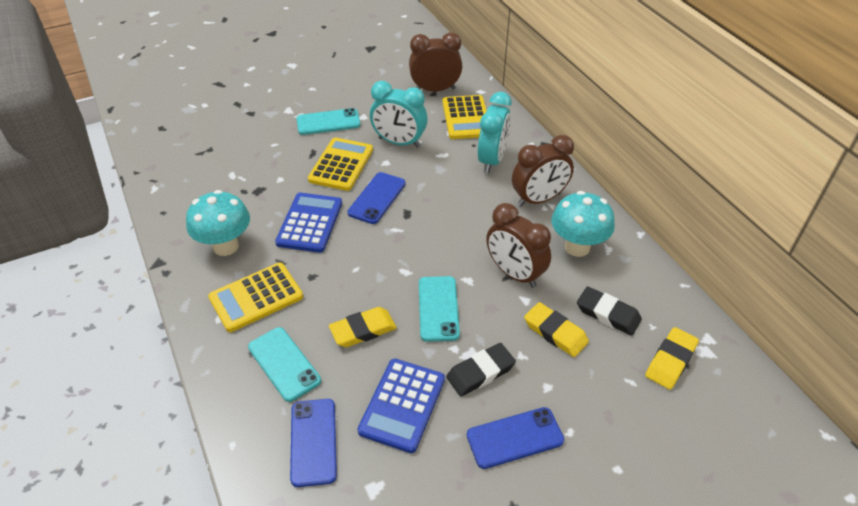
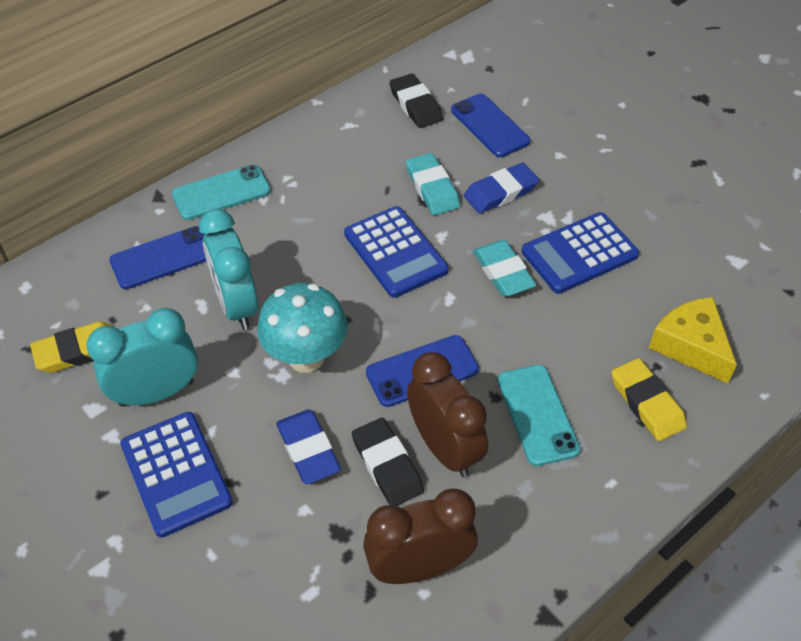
blue calculator: [275,193,342,253] [358,359,445,453] = 2 -> [120,412,233,537] [344,206,449,298] [522,212,639,294] = 3
blue eraser: none = 0 -> [276,410,341,484] [464,163,539,214] = 2
brown clock: [409,32,462,91] [486,203,551,288] [512,135,574,207] = 3 -> [363,489,478,584] [407,352,488,477] = 2
turquoise eraser: none = 0 -> [406,153,460,215] [473,240,536,297] = 2
turquoise mushroom: [186,190,250,256] [551,191,615,257] = 2 -> [257,283,348,373] = 1
turquoise phone: [248,327,321,402] [297,108,360,135] [419,276,460,342] = 3 -> [172,165,271,220] [498,365,580,466] = 2
yellow calculator: [208,263,303,332] [308,137,373,191] [442,95,487,139] = 3 -> none = 0
yellow cheese: none = 0 -> [649,297,737,383] = 1
yellow eraser: [329,307,397,347] [524,302,589,357] [645,327,699,390] = 3 -> [30,321,114,373] [612,358,687,441] = 2

